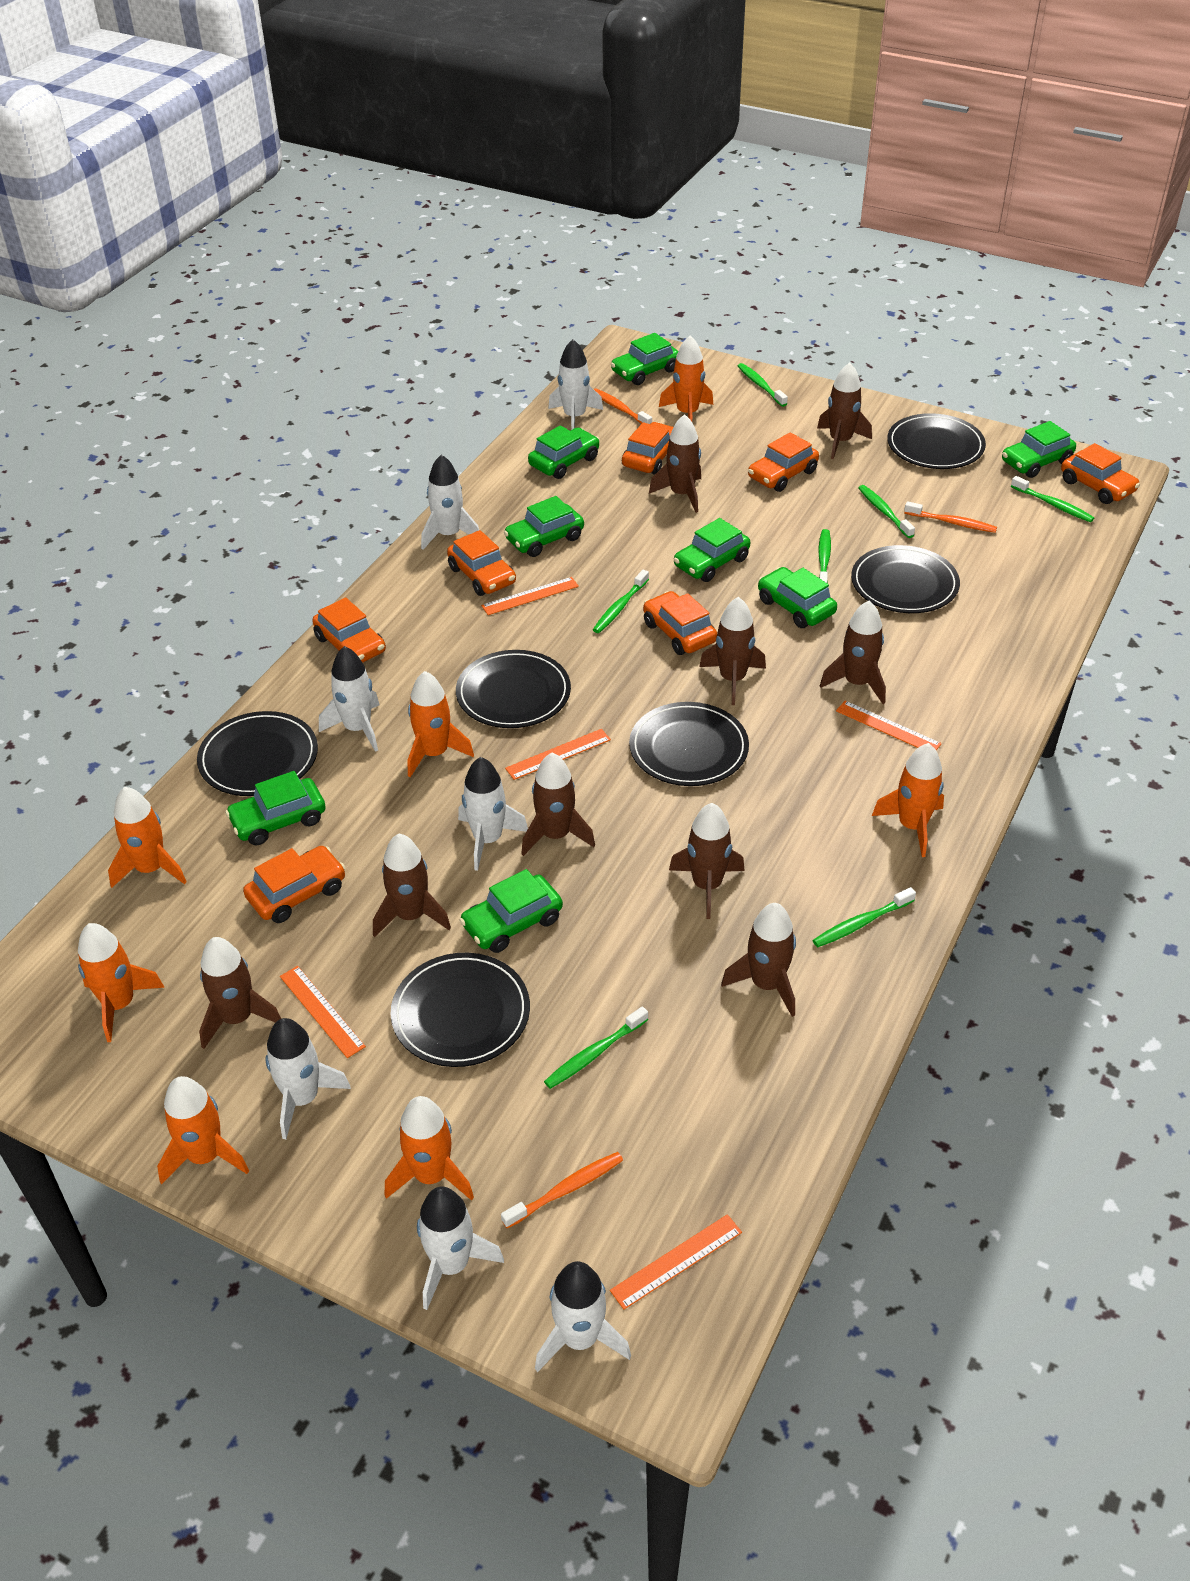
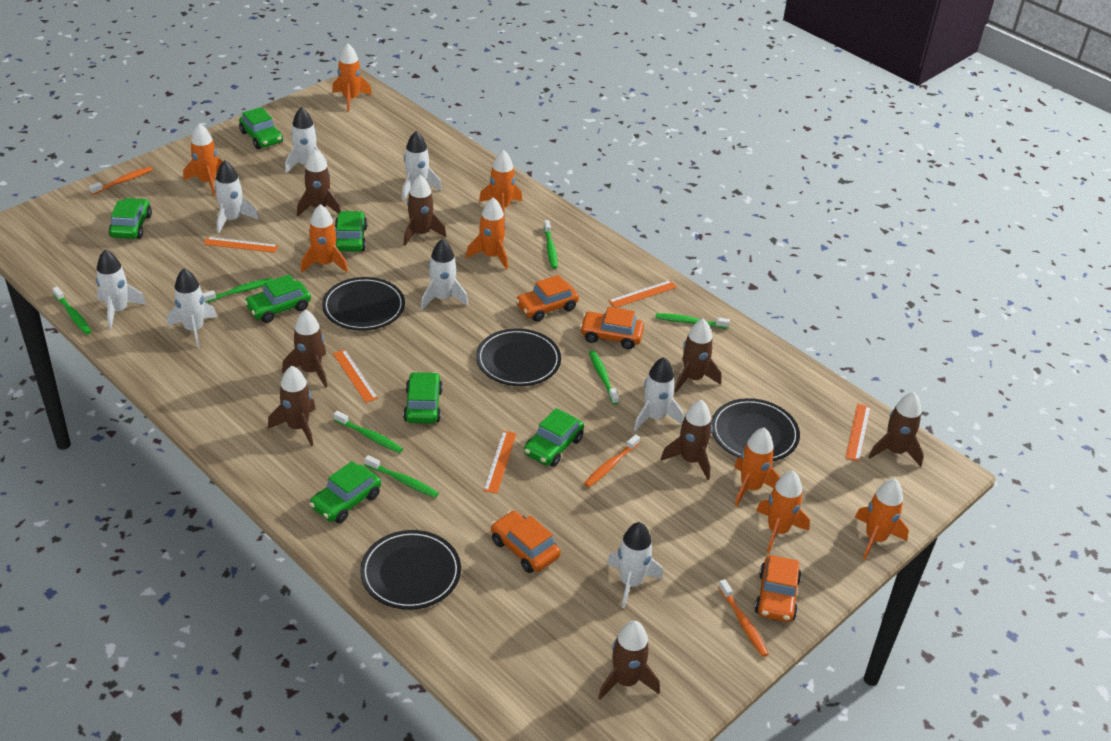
black plate: [197,711,318,796] [391,953,530,1067] [456,650,571,728] [629,702,749,786] [851,545,960,613] [887,413,986,469] = 6 -> [322,277,405,331] [360,530,461,610] [476,328,561,386] [711,398,800,461] = 4
brown rocket: [199,937,281,1049] [373,834,451,937] [521,753,595,856] [649,414,701,513] [669,803,745,919] [699,597,766,705] [721,903,796,1017] [817,362,872,459] [820,601,886,704] = 9 -> [268,366,316,446] [282,310,327,388] [297,150,341,217] [403,175,446,246] [598,621,660,700] [661,400,713,480] [674,319,721,392] [869,392,924,467] = 8
green car: [225,771,326,846] [459,869,563,953] [504,496,584,557] [528,425,600,479] [611,333,678,385] [674,518,750,582] [758,567,837,628] [1002,421,1076,478] = 8 -> [109,198,152,239] [239,107,283,149] [244,275,311,323] [310,461,381,523] [335,211,367,251] [403,372,443,424] [524,408,584,467] = 7
orange car: [243,846,346,923] [312,598,386,663] [447,530,516,596] [622,422,673,475] [643,591,717,655] [748,432,819,492] [1061,443,1140,504] = 7 -> [491,511,561,573] [516,275,579,322] [580,307,644,349] [754,555,801,622] = 4
orange rocket: [78,923,165,1042] [108,787,187,888] [157,1076,249,1184] [384,1096,474,1201] [408,671,474,777] [659,335,713,421] [872,743,944,857] = 7 -> [183,123,223,196] [301,204,348,273] [332,43,372,111] [466,197,508,270] [479,150,522,214] [734,427,780,507] [756,471,810,553] [855,479,909,560] = 8
white rocket: [265,1018,351,1139] [319,646,379,752] [417,1187,504,1310] [421,455,479,550] [458,757,528,871] [535,1261,631,1372] [548,339,603,430] = 7 -> [96,250,146,329] [167,268,217,348] [215,160,259,234] [285,107,328,173] [402,131,442,201] [421,239,468,309] [607,522,663,608] [634,357,684,431] = 8

